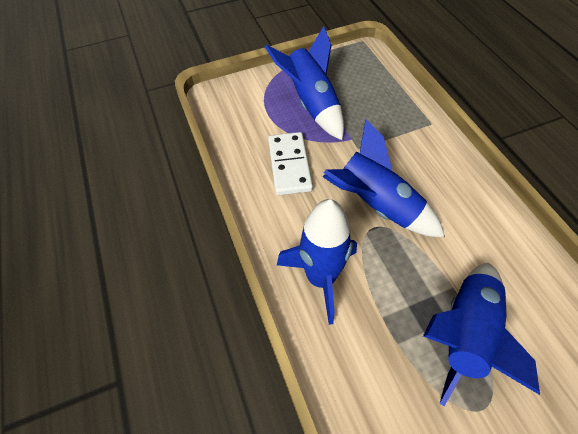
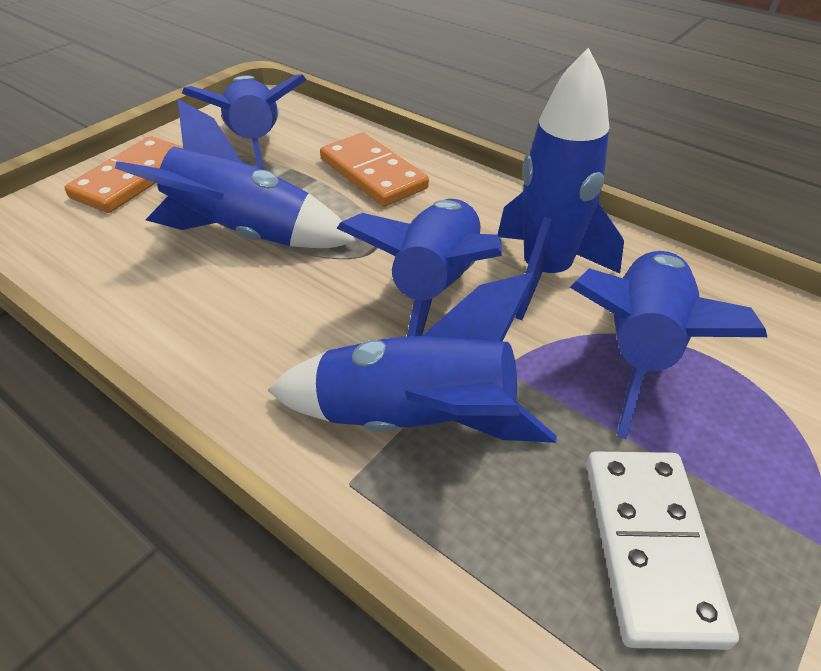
blue rocket: [265,26,344,140] [277,199,357,325] [323,119,445,237] [423,263,540,406] = 4 -> [115,99,357,248] [182,74,306,170] [267,272,557,443] [337,199,502,337] [497,47,624,320] [570,251,767,439] = 6
orange domino: none = 0 -> [64,136,183,213] [320,133,429,206] = 2

